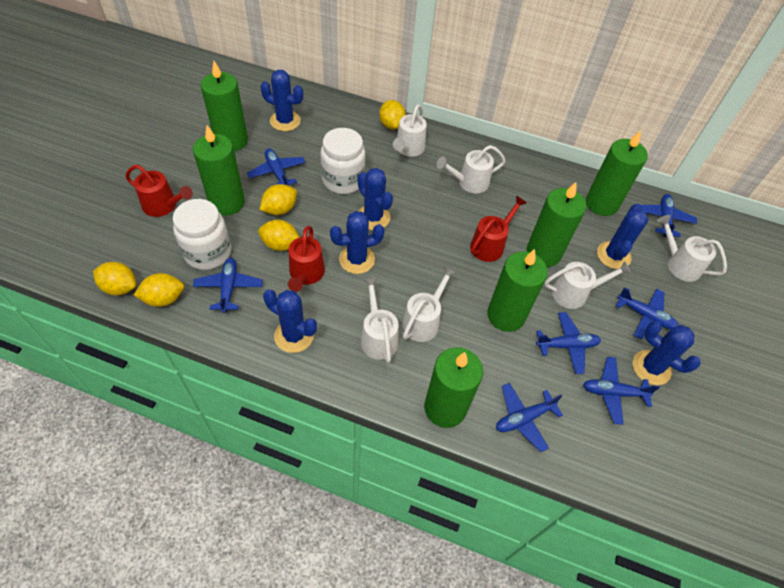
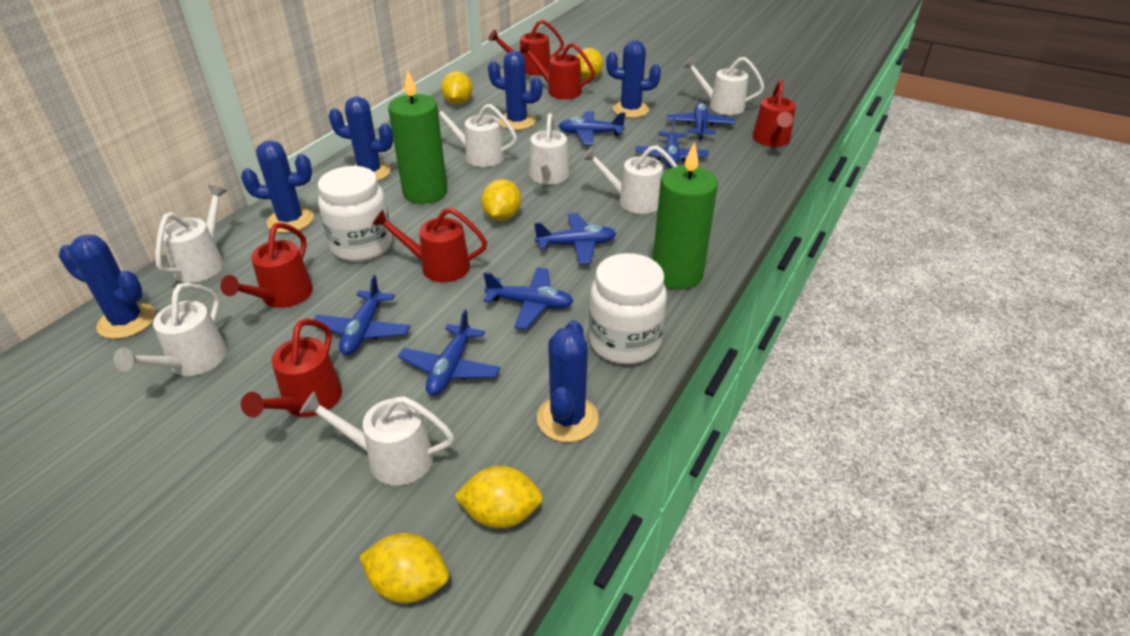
green candle: [193,125,245,216] [201,61,248,151] [424,347,483,428] [487,249,548,332] [526,182,586,267] [586,130,648,216] = 6 -> [388,70,447,204] [653,142,718,290] = 2
red watering can: [126,165,193,217] [288,226,325,292] [470,196,527,262] = 3 -> [220,223,313,308] [241,319,342,417] [372,208,487,282] [488,19,564,75] [520,42,595,99] [753,80,796,147] = 6
white watering can: [361,277,399,363] [393,104,427,157] [402,266,457,342] [436,145,506,194] [544,261,631,309] [657,215,727,282] = 6 -> [113,282,227,376] [155,185,227,283] [300,391,454,486] [437,102,517,167] [529,113,569,184] [582,145,677,214] [682,57,764,115] = 7

